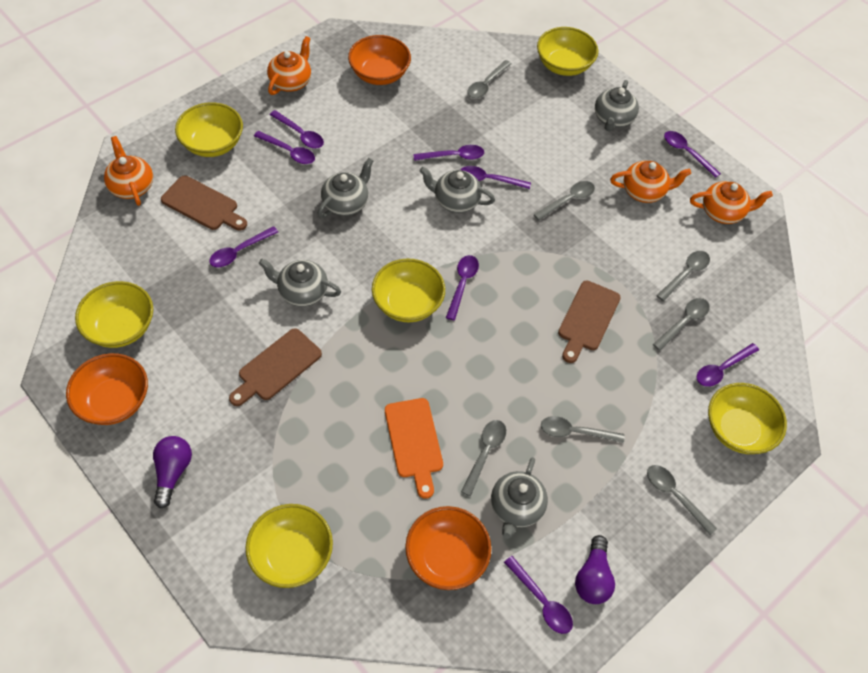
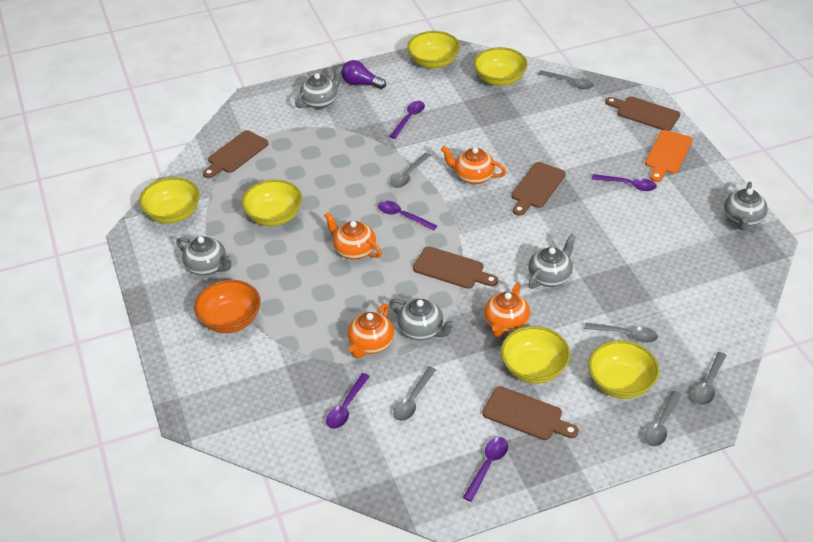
brown cutting board: [161,176,247,231] [229,328,322,406] [558,281,621,363] = 3 -> [203,130,269,178] [413,247,498,289] [482,386,579,440] [511,162,566,216] [605,96,680,131] = 5
grey spoon: [461,420,506,496] [467,60,512,98] [533,181,595,220] [541,416,625,443] [647,465,717,535] [653,298,710,351] [656,251,710,301] = 7 -> [390,153,431,188] [393,367,436,421] [538,70,594,89] [584,322,658,343] [644,391,682,446] [693,352,726,405] = 6
orange bowl: [66,353,148,425] [348,35,411,85] [405,506,491,590] = 3 -> [194,280,261,333] = 1
purple light bulb: [153,436,192,509] [575,535,615,604] = 2 -> [341,60,386,89] = 1
purple spoon: [209,226,278,267] [254,131,315,164] [270,110,324,149] [413,145,484,161] [446,255,479,320] [461,166,531,189] [504,556,573,634] [664,131,721,178] [696,343,759,387] = 9 -> [326,373,370,429] [378,201,437,231] [389,101,425,139] [463,437,508,502] [592,174,657,191] = 5

